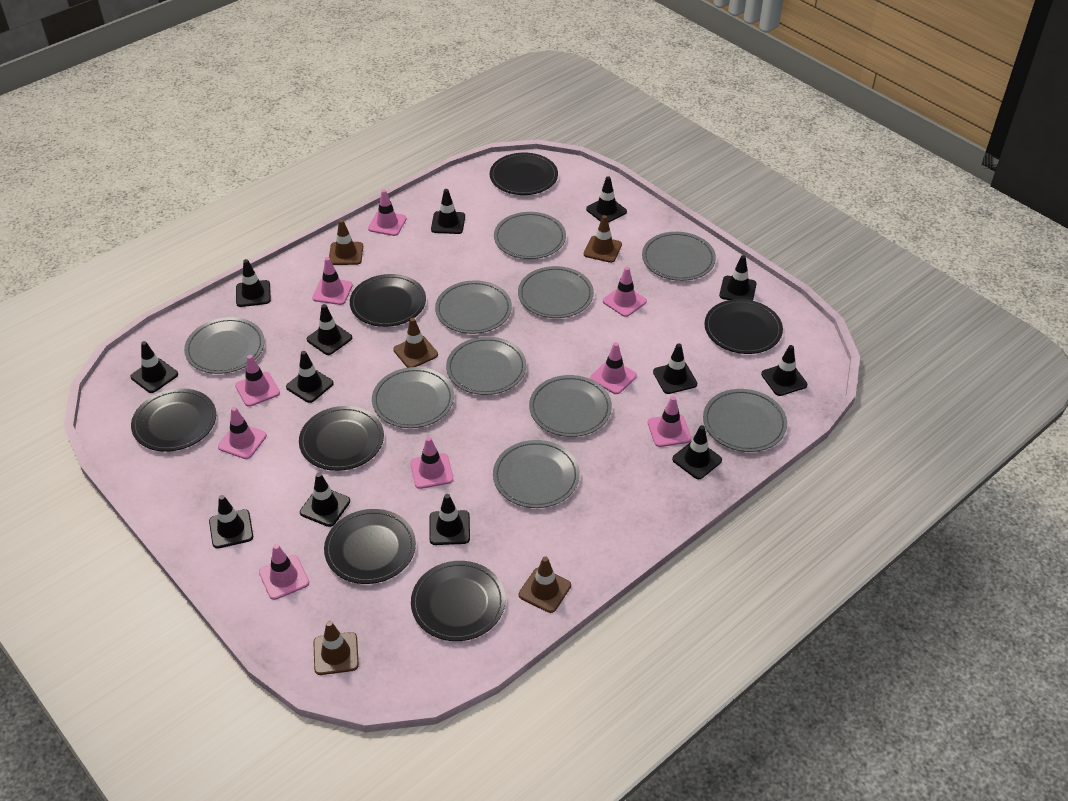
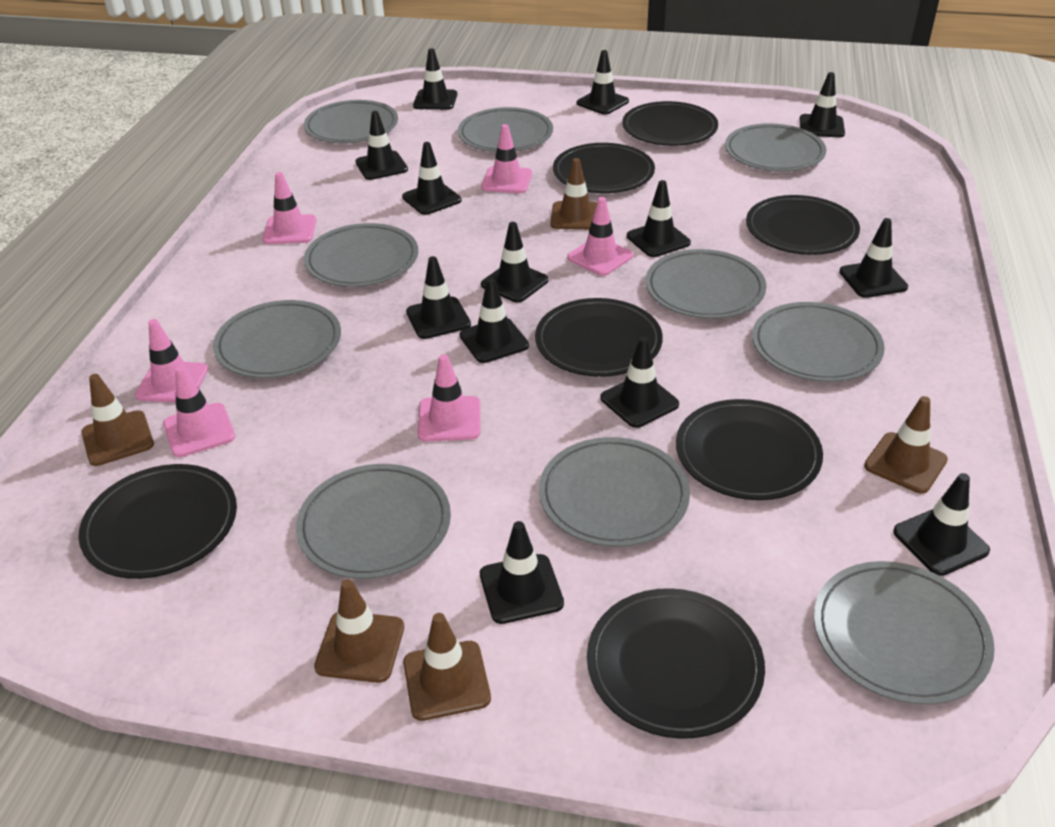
pink traffic cone: [218,407,267,459] [235,355,280,407] [259,544,309,600] [312,257,353,305] [368,190,407,236] [410,437,453,489] [590,342,637,394] [603,267,647,317] [648,396,691,447] = 9 -> [135,319,208,403] [163,366,235,457] [263,172,317,244] [418,354,480,441] [481,124,532,193] [567,197,633,276] = 6

